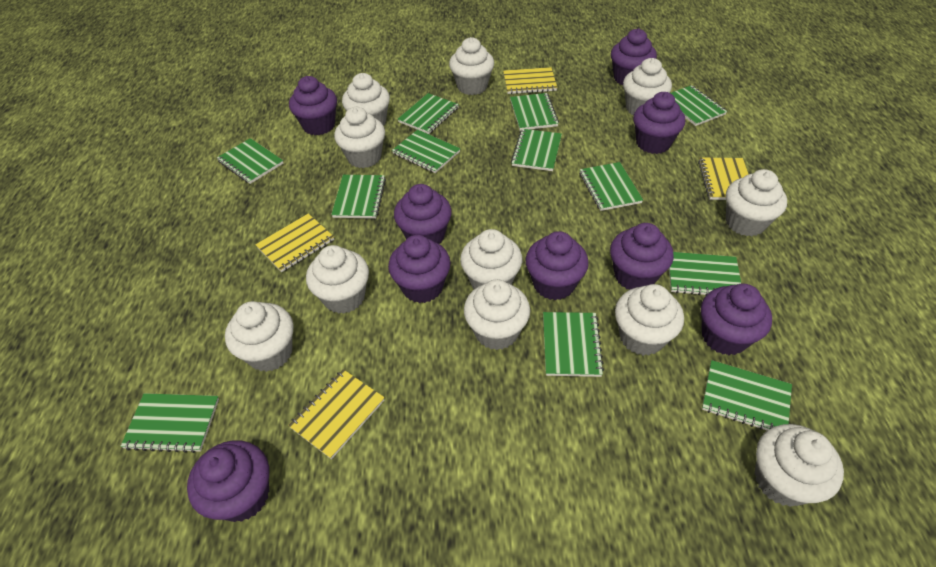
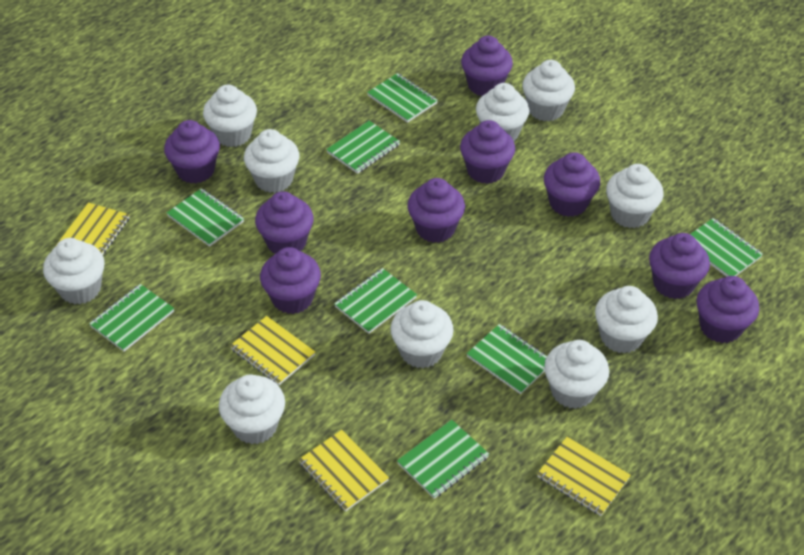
green notebook: [120,393,219,453] [217,138,283,184] [331,175,386,219] [392,130,460,173] [398,93,459,134] [510,93,559,131] [511,129,562,171] [543,312,604,377] [580,162,643,211] [669,252,741,296] [671,85,727,126] [702,360,792,431] = 12 -> [89,284,174,352] [166,188,244,247] [326,121,400,174] [334,268,417,334] [367,73,438,123] [397,420,489,499] [467,324,547,394] [690,218,763,277] = 8
white cupcake: [225,301,294,372] [306,245,369,314] [334,107,385,168] [342,73,390,126] [449,37,494,95] [460,229,522,289] [464,279,530,350] [615,284,684,356] [623,58,672,115] [726,169,787,236] [755,424,844,507] = 11 -> [43,238,105,304] [203,85,257,147] [219,374,285,444] [244,129,300,193] [390,300,454,368] [476,83,530,141] [522,60,575,121] [544,340,609,409] [595,286,658,354] [606,164,664,228] = 10

